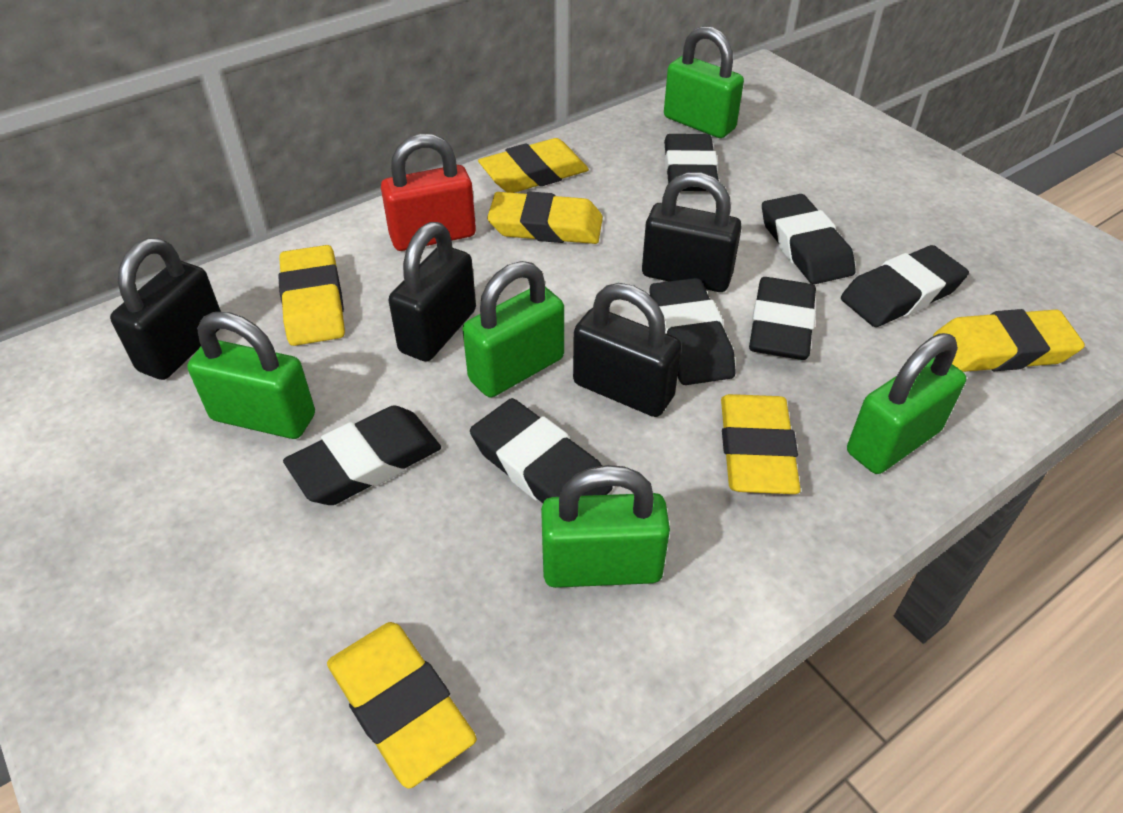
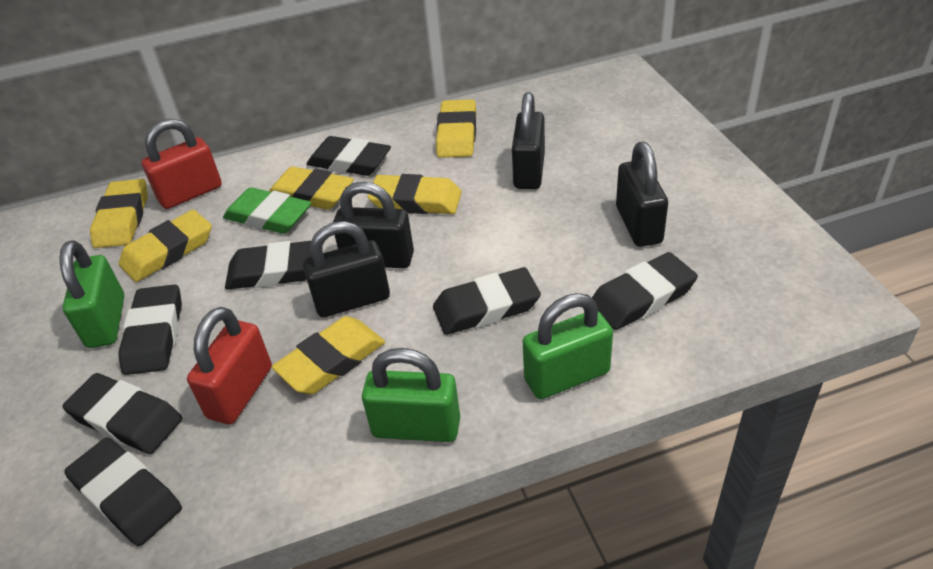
green eraser: none = 0 -> [223,187,311,234] = 1
green padlock: [187,312,315,439] [462,261,564,397] [541,465,670,588] [664,26,744,138] [847,333,966,474] = 5 -> [59,240,124,348] [362,348,460,442] [523,293,613,399] = 3
red padlock: [381,134,476,251] = 1 -> [142,119,222,209] [187,307,272,424] = 2

